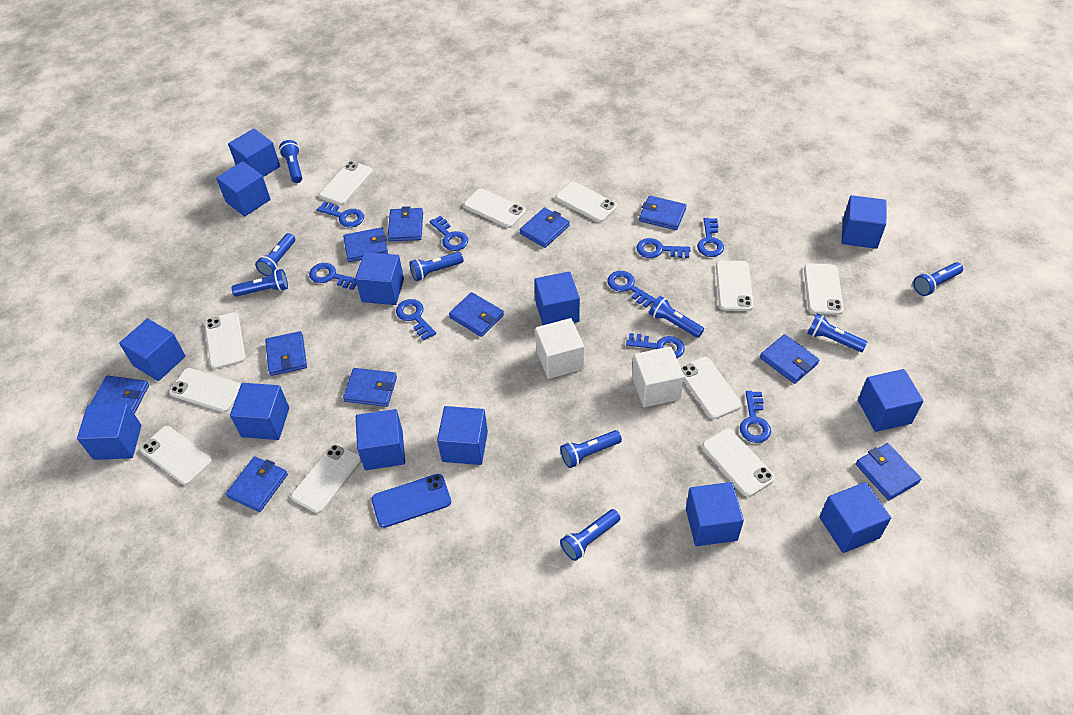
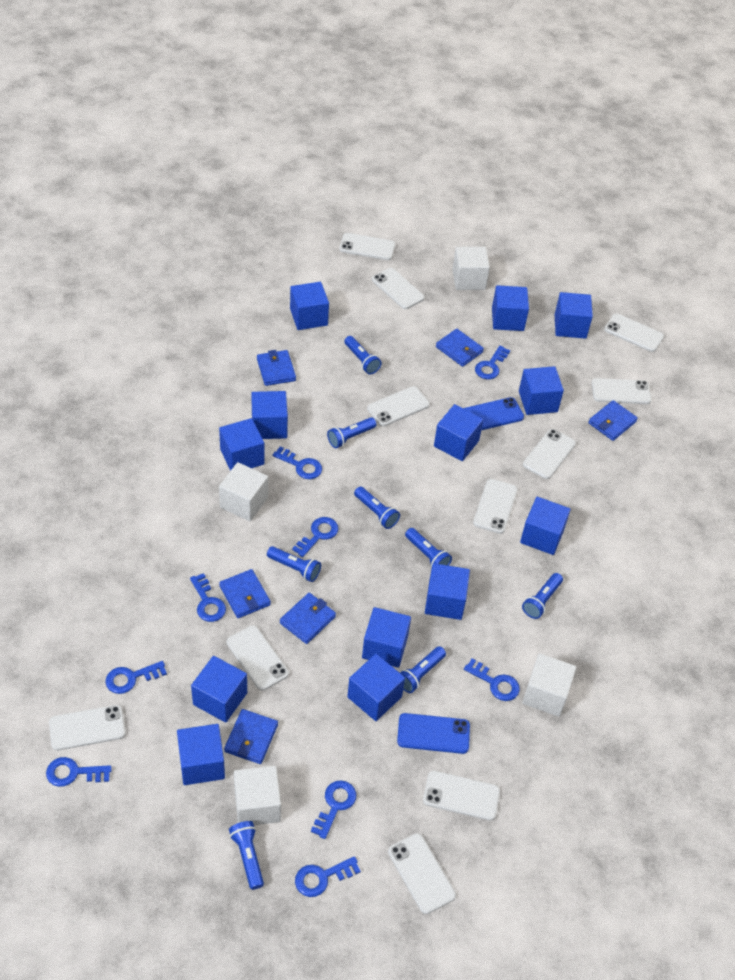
blue flashlight: [232,269,288,297] [255,233,295,277] [279,140,302,183] [410,252,463,281] [560,430,622,468] [560,509,620,561] [649,296,704,338] [807,314,867,352] [913,262,963,296] = 9 -> [229,821,264,890] [267,546,321,582] [327,417,377,448] [344,336,382,374] [354,487,400,529] [400,646,446,693] [405,528,452,568] [522,573,563,619] = 8
blue phone: [371,474,451,528] = 1 -> [397,713,470,754] [463,397,524,430] = 2
blue wallet: [90,375,149,414] [226,456,288,512] [265,331,307,376] [343,227,388,262] [343,368,397,407] [387,206,423,241] [449,292,504,337] [520,207,570,248] [639,196,687,230] [760,334,819,384] [856,443,921,500] = 11 -> [219,569,271,618] [224,709,278,764] [257,350,296,386] [280,593,336,644] [436,329,484,367] [588,400,638,441] = 6
white cube: [535,318,584,379] [632,346,684,407] = 2 -> [219,462,268,521] [234,766,281,825] [452,247,490,290] [522,653,576,717] = 4

